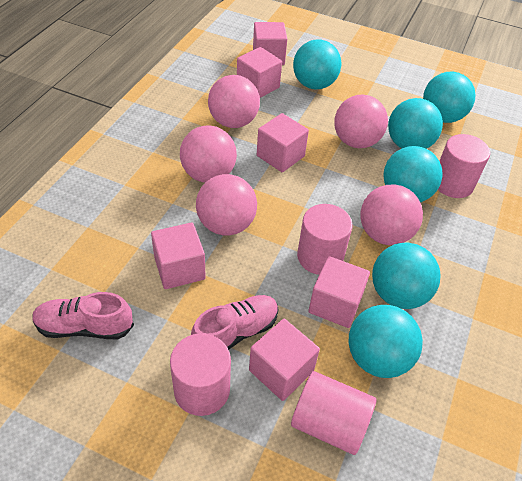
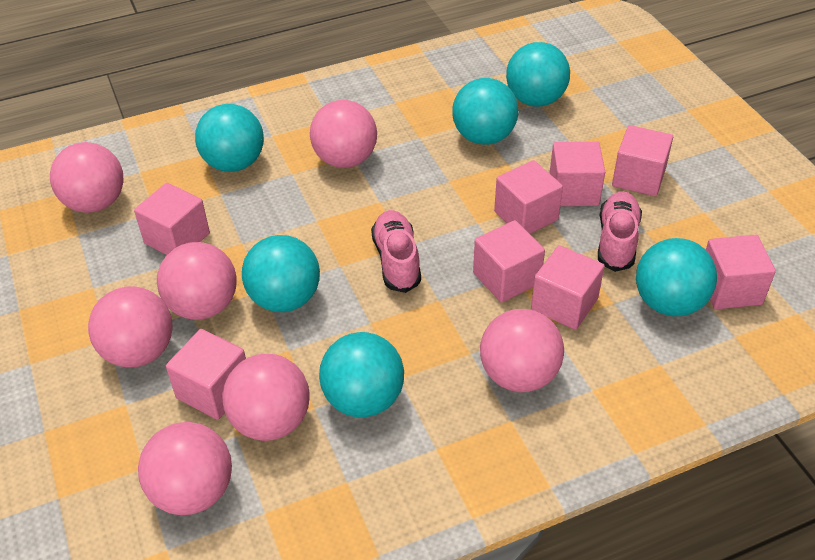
pink ball: [180,126,237,183] [196,174,257,235] [208,75,260,128] [334,95,388,148] [360,184,423,245] = 5 -> [50,142,124,213] [88,286,173,368] [138,422,232,515] [157,242,237,320] [222,354,310,441] [310,100,377,168] [480,309,564,392] = 7
pink cube: [151,222,206,289] [237,47,282,98] [249,319,320,401] [253,22,287,65] [257,113,309,172] [308,256,370,328] = 6 -> [134,183,210,255] [166,329,246,420] [473,220,545,303] [494,160,563,234] [531,245,605,330] [549,142,605,206] [612,125,673,196] [706,235,776,309] = 8
pink cylinder: [170,333,231,416] [291,371,376,455] [297,204,353,275] [438,134,490,198] = 4 -> none = 0

